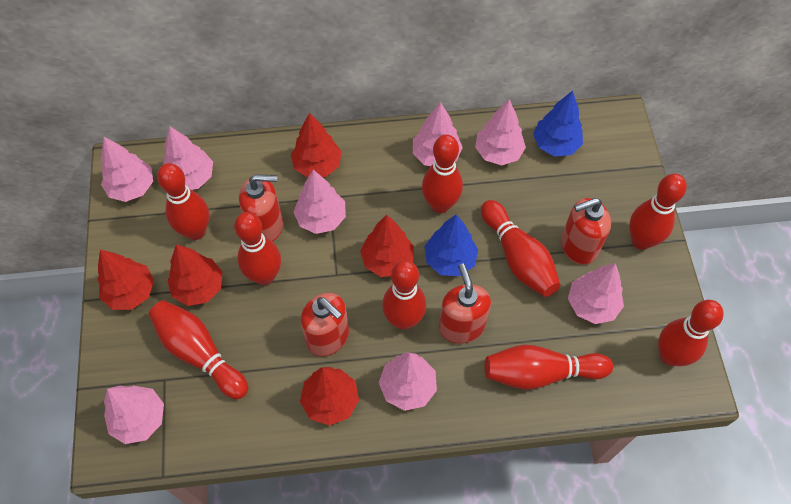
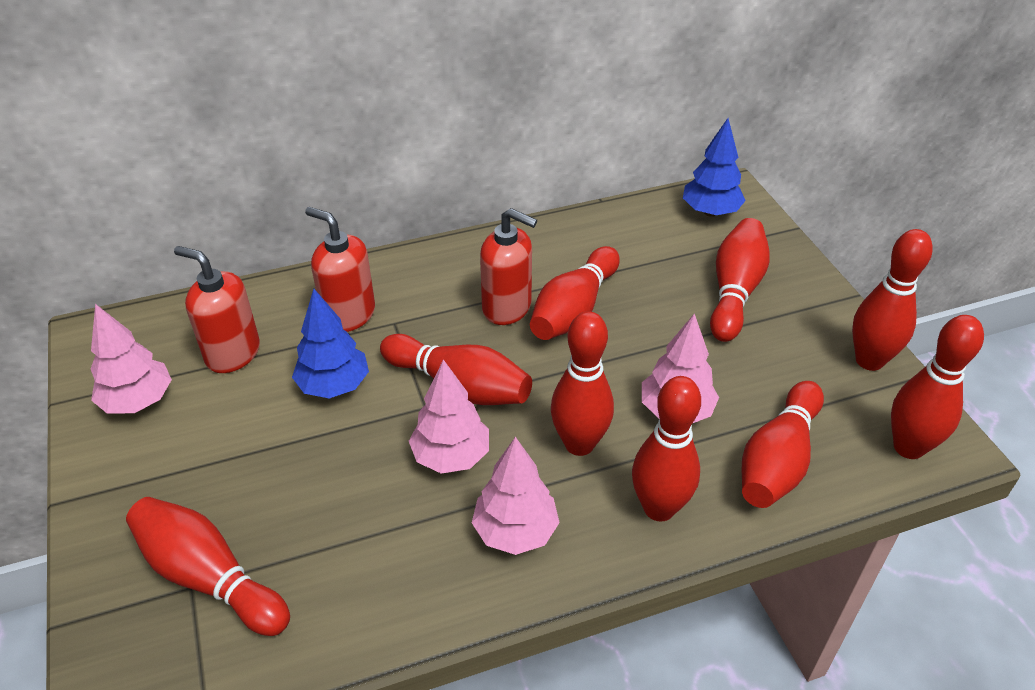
pink tree: [101,137,153,202] [104,385,164,444] [163,126,213,190] [293,170,346,234] [379,352,437,411] [413,102,463,166] [475,99,526,165] [568,263,624,324] = 8 -> [91,304,172,414] [409,359,489,474] [472,437,560,555] [642,313,719,423] = 4
red soap dispenser: [239,174,283,242] [301,293,349,356] [439,264,491,343] [561,198,611,265] = 4 -> [174,246,260,373] [305,207,375,332] [480,208,537,325] = 3
red tree: [97,250,154,310] [167,244,223,306] [291,113,342,178] [300,367,359,425] [360,215,414,277] = 5 -> none = 0

